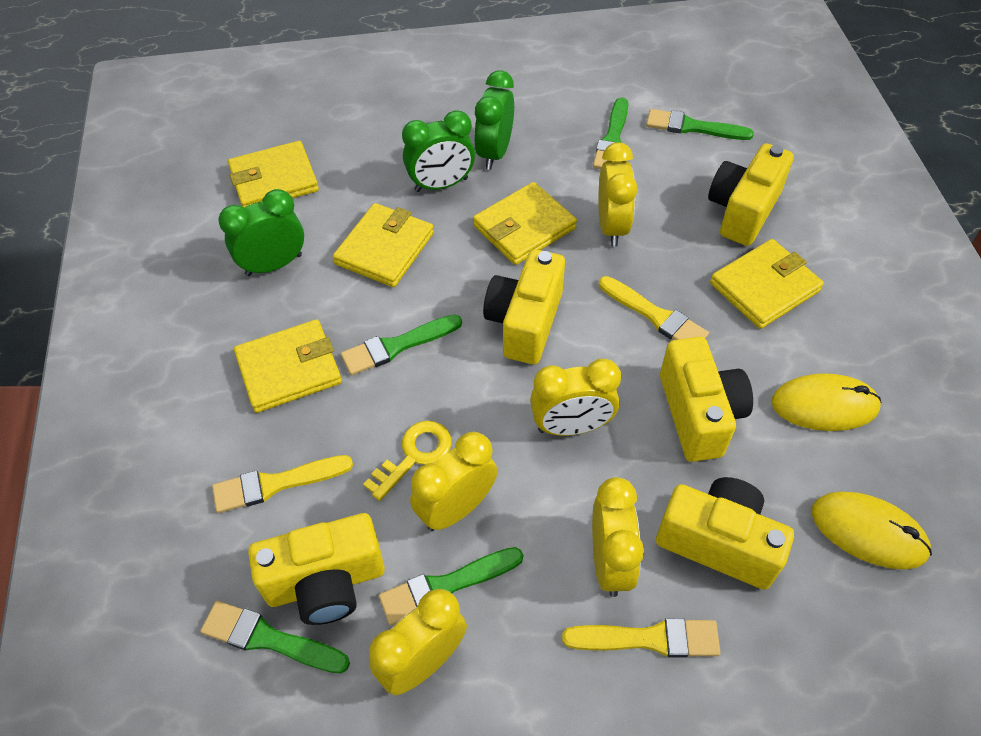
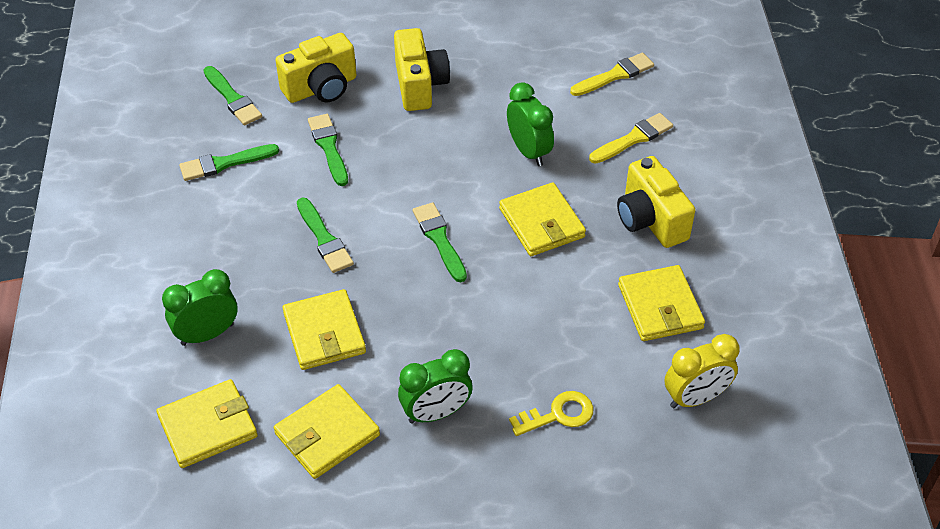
yellow brush: [212,455,353,513] [562,618,721,658] [599,276,709,340] = 3 -> [570,53,654,96] [589,113,673,164] = 2
yellow camera: [248,513,385,625] [483,249,565,364] [656,477,794,590] [660,337,753,462] [708,143,794,246] = 5 -> [276,33,356,103] [394,28,450,111] [617,156,695,248] = 3
yellow clock: [369,589,467,695] [410,432,497,531] [530,359,621,436] [592,477,644,597] [598,142,638,247] = 5 -> [664,334,739,408] = 1
yellow mouse: [771,373,881,431] [811,492,932,569] = 2 -> none = 0

